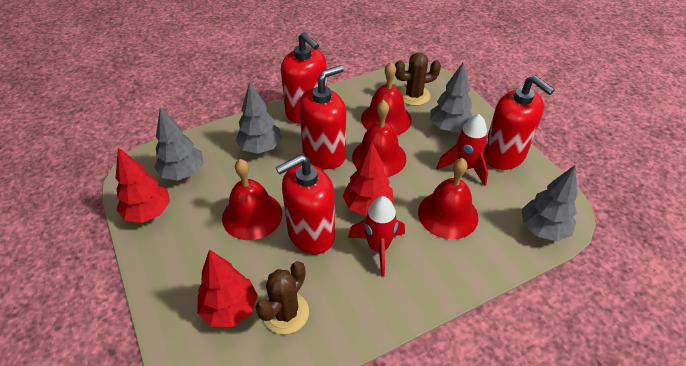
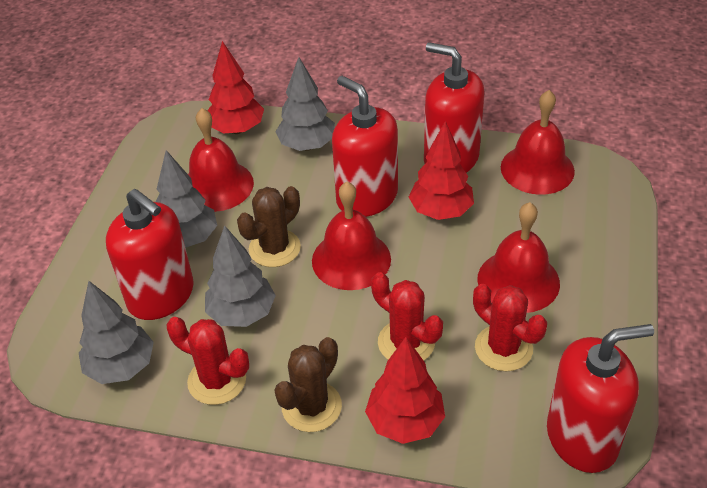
red cactus: none = 0 -> [167,317,249,405] [371,272,443,361] [473,284,547,371] = 3
red rocket: [348,196,405,277] [437,114,488,186] = 2 -> none = 0

